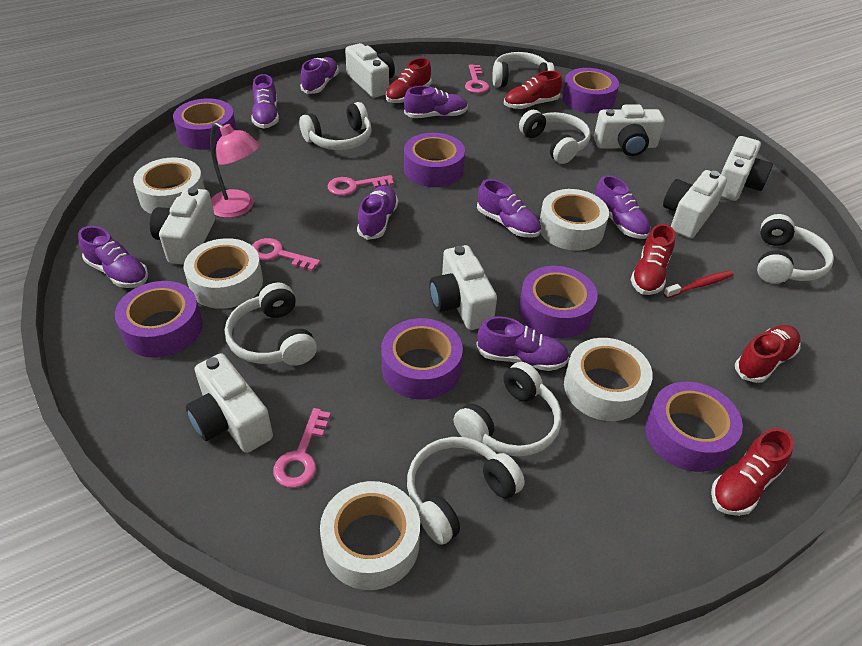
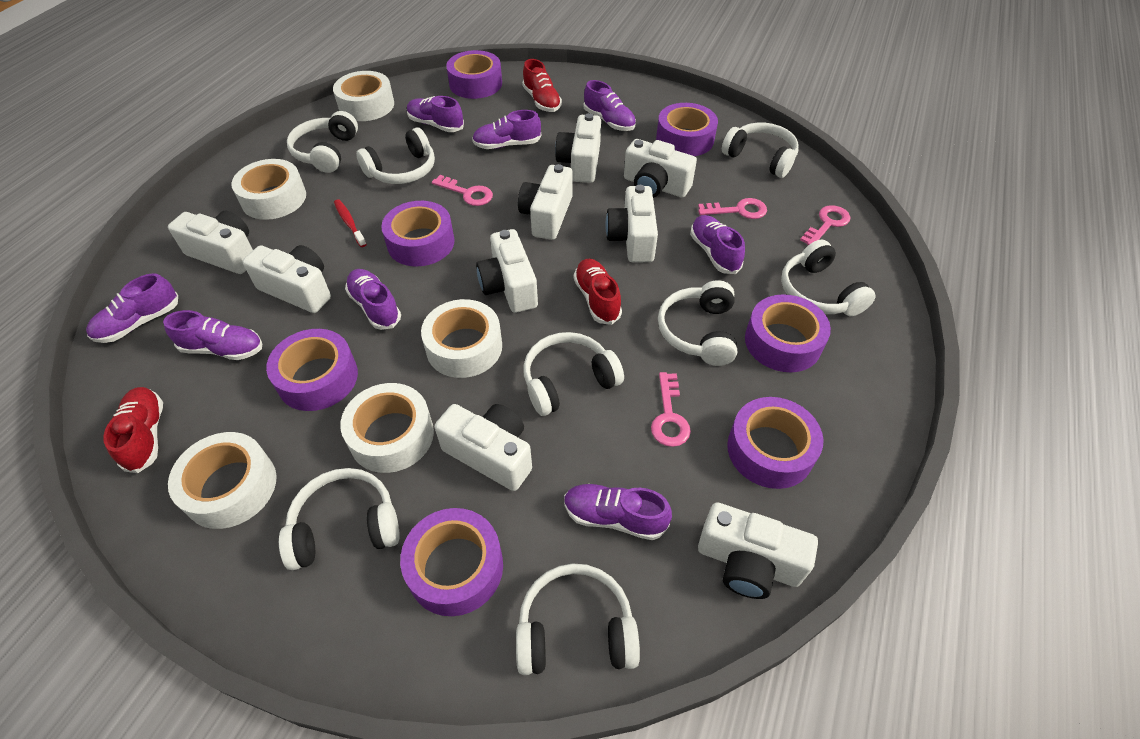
pink lamp: [210,122,260,218] = 1 -> none = 0
red shoe: [386,58,432,103] [504,71,562,109] [630,224,675,295] [711,428,794,516] [735,325,801,383] = 5 -> [103,387,163,473] [522,59,562,112] [574,259,622,325] = 3
white camera: [150,187,215,265] [186,353,273,453] [345,43,395,98] [430,245,497,330] [594,104,665,156] [663,170,727,238] [721,136,773,201] = 7 -> [168,211,253,274] [242,245,331,313] [435,404,532,491] [476,229,538,313] [518,164,573,240] [555,113,601,183] [605,185,658,262] [624,139,697,198] [698,502,818,599] = 9
white headphones: [225,283,317,366] [299,102,372,150] [407,437,525,545] [454,362,562,456] [492,52,555,87] [519,110,591,164] [757,214,834,284] = 7 -> [279,468,400,570] [287,111,358,173] [356,127,435,184] [516,563,640,675] [523,332,624,416] [658,280,737,366] [722,123,799,178] [781,240,876,316] = 8

